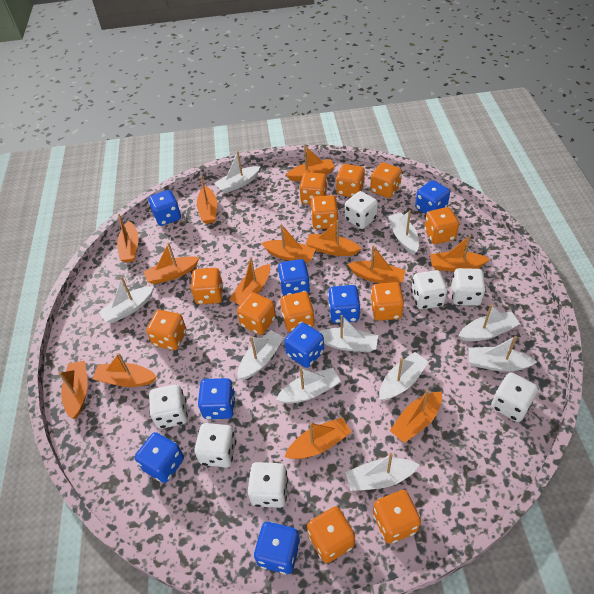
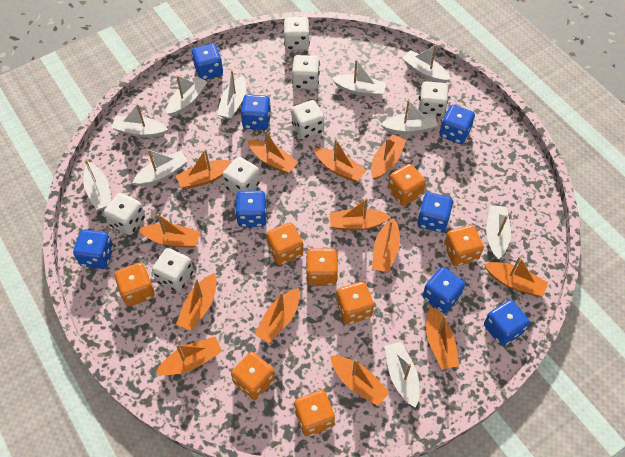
orange dice: [146,310,187,350] [191,268,223,304] [237,292,276,335] [281,292,315,332] [299,172,327,205] [307,506,355,563] [311,195,338,229] [336,164,365,197] [370,162,402,198] [370,282,404,321] [373,490,421,544] [424,207,459,244] = 12 -> [115,263,155,306] [231,352,275,400] [266,222,303,265] [294,390,335,437] [306,248,338,286] [336,282,374,324] [388,164,426,206] [444,225,484,266] = 8

